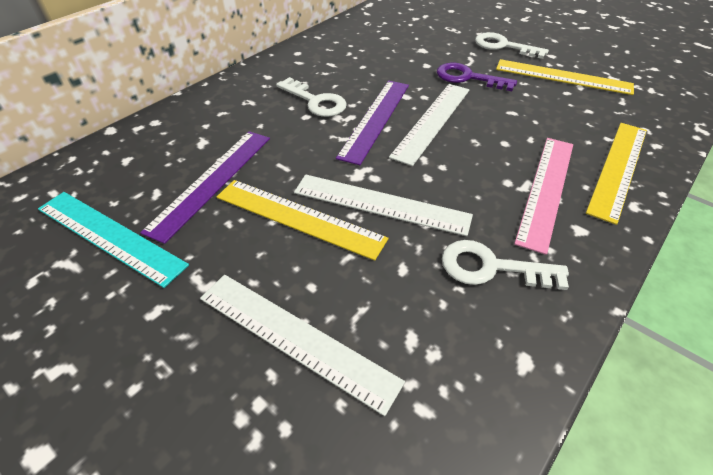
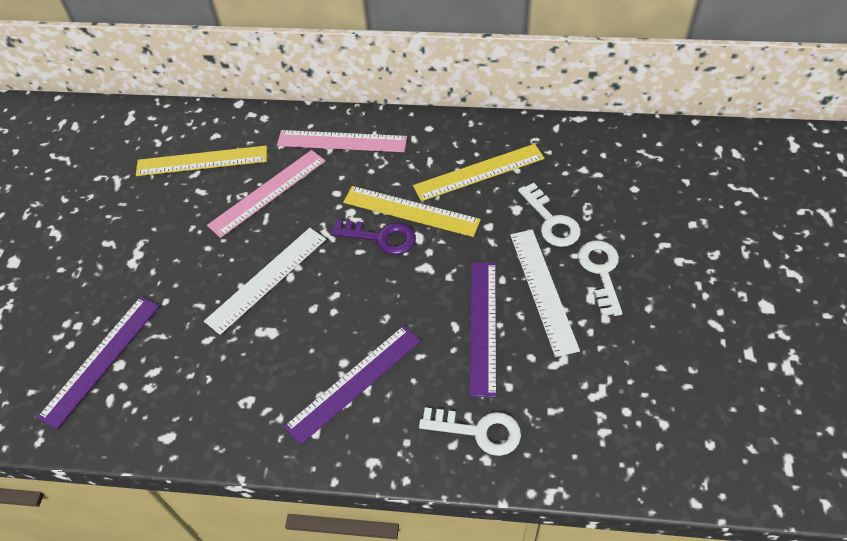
pink ruler: [514,138,573,255] = 1 -> [207,150,325,238] [277,130,407,152] = 2
purple ruler: [140,131,270,244] [336,81,409,165] = 2 -> [37,297,159,429] [284,325,421,445] [470,263,497,397] = 3
turquoise ruler: [38,192,189,288] = 1 -> none = 0
white ruler: [200,275,405,416] [294,175,473,236] [389,84,470,166] = 3 -> [204,228,326,335] [510,230,580,357] = 2

